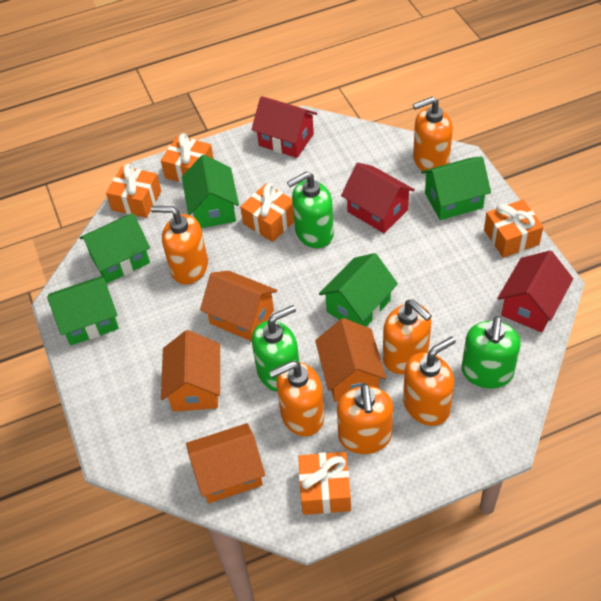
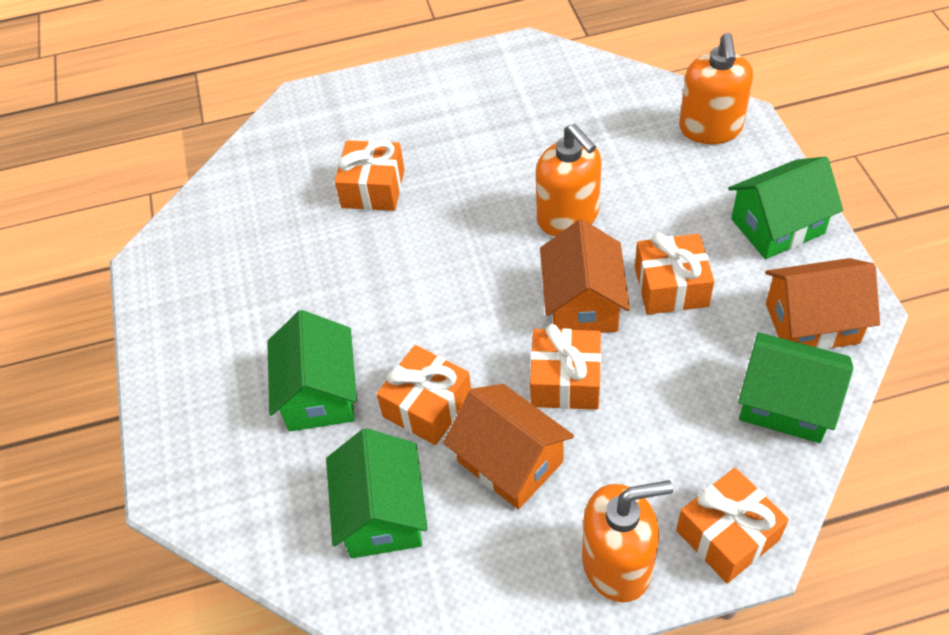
green house: [47,276,119,345] [79,214,150,283] [182,155,239,228] [319,253,398,327] [421,156,491,220] = 5 -> [267,310,357,431] [326,428,428,558] [728,156,843,259] [738,332,853,443] = 4
green soap dispenser: [252,305,299,392] [287,172,334,248] [462,316,521,388] = 3 -> none = 0
orange house: [161,330,220,412] [186,423,265,503] [200,271,277,341] [315,318,386,402] = 4 -> [443,384,574,509] [540,219,630,333] [765,258,880,350] = 3
orange soap dispenser: [151,206,208,284] [269,361,324,436] [337,383,393,454] [383,299,432,374] [403,336,456,426] [413,97,453,171] = 6 -> [536,124,601,236] [582,480,673,603] [679,33,753,144] = 3
red house: [251,96,317,158] [341,163,415,233] [498,251,573,332] = 3 -> none = 0

